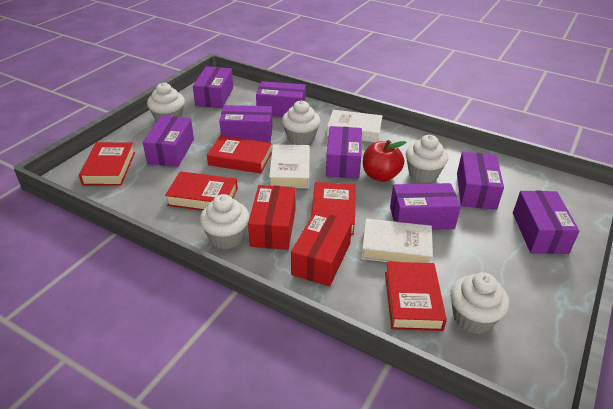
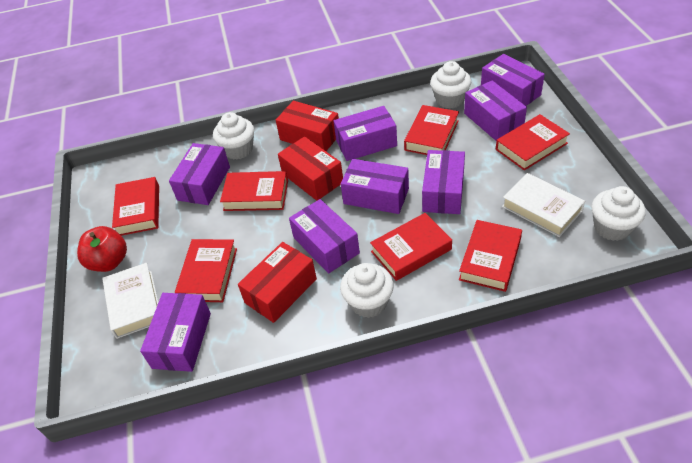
red book: [79,142,135,186] [165,171,238,211] [207,135,272,174] [311,182,356,235] [385,262,447,331] = 5 -> [112,177,159,236] [175,239,237,302] [220,171,288,211] [370,213,452,281] [404,105,459,155] [459,220,522,292] [496,114,570,171] = 7
red box: [248,185,296,250] [291,211,352,286] = 2 -> [238,242,317,323] [276,101,339,151] [278,137,343,201] = 3
white book: [269,144,310,188] [327,110,383,142] [361,218,433,263] = 3 -> [102,263,159,339] [502,173,585,237] = 2
white cupcake: [147,83,185,122] [200,194,249,249] [282,101,321,145] [406,135,448,183] [450,272,509,334] = 5 -> [213,112,254,160] [340,263,394,318] [430,61,471,109] [591,186,646,241] = 4

